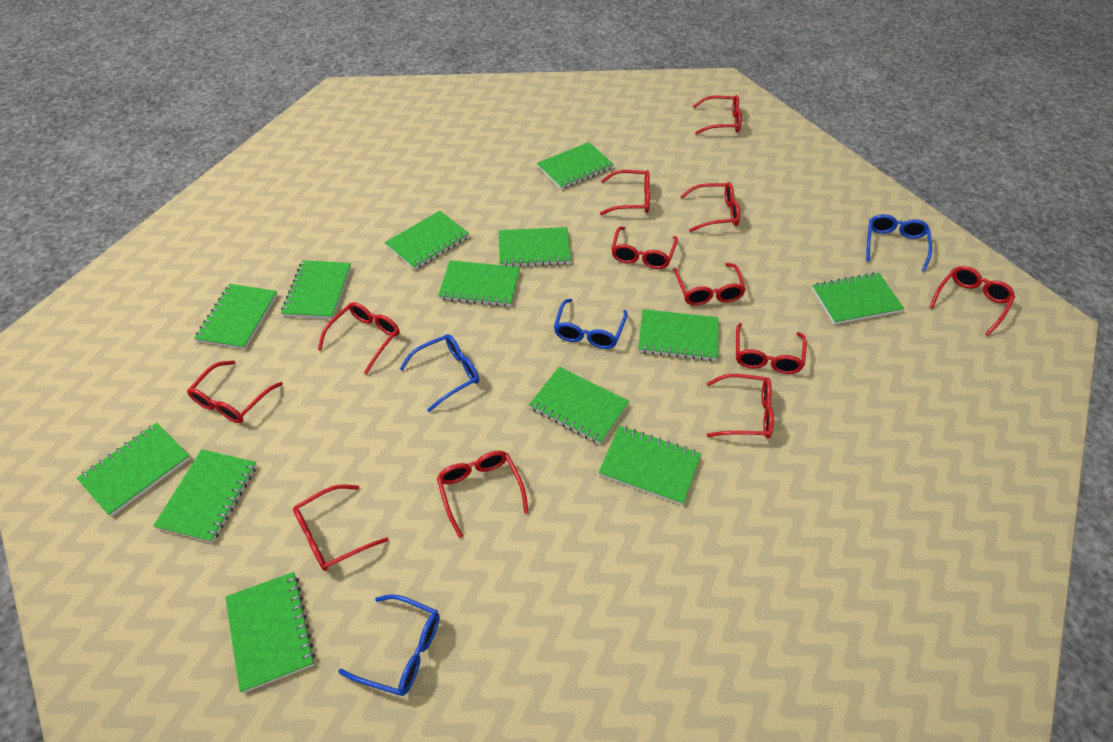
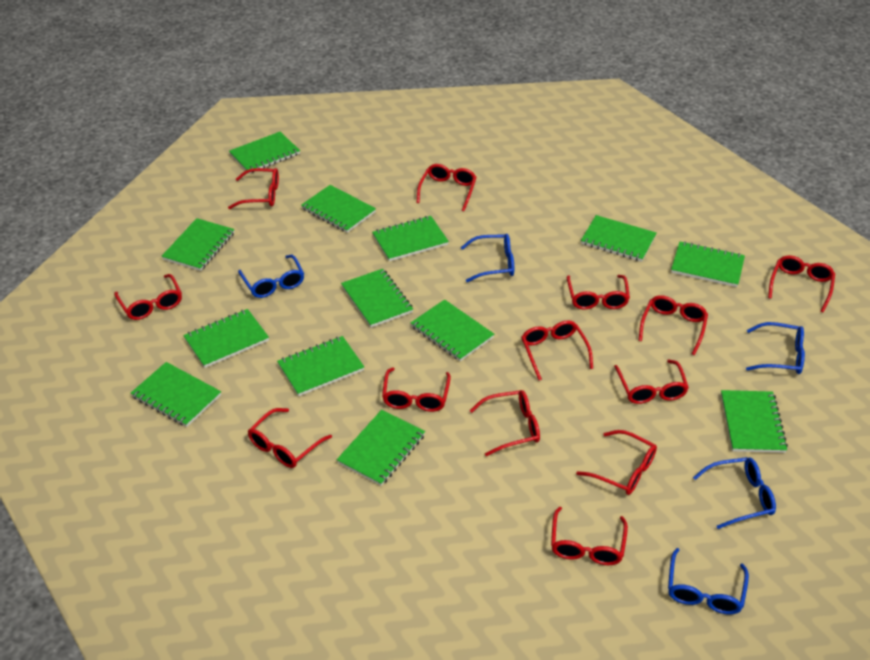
blue glasses: [338,594,439,696] [400,334,479,412] [554,299,628,349] [866,214,932,272] = 4 -> [238,255,304,298] [461,234,514,283] [668,548,749,614] [693,457,776,529] [746,322,805,374] = 5
red glasses: [187,360,283,423] [293,484,389,571] [318,302,400,375] [437,451,529,538] [600,170,650,215] [611,226,678,269] [673,263,746,305] [680,182,740,232] [693,95,742,135] [706,374,774,438] [736,323,807,374] [929,266,1015,336] = 12 -> [114,274,182,320] [228,168,279,209] [248,408,332,468] [382,367,451,412] [417,164,477,211] [470,390,540,456] [521,320,593,380] [551,506,628,565] [567,275,630,310] [576,430,657,495] [614,360,689,404] [638,295,708,355] [768,255,835,312] = 13

